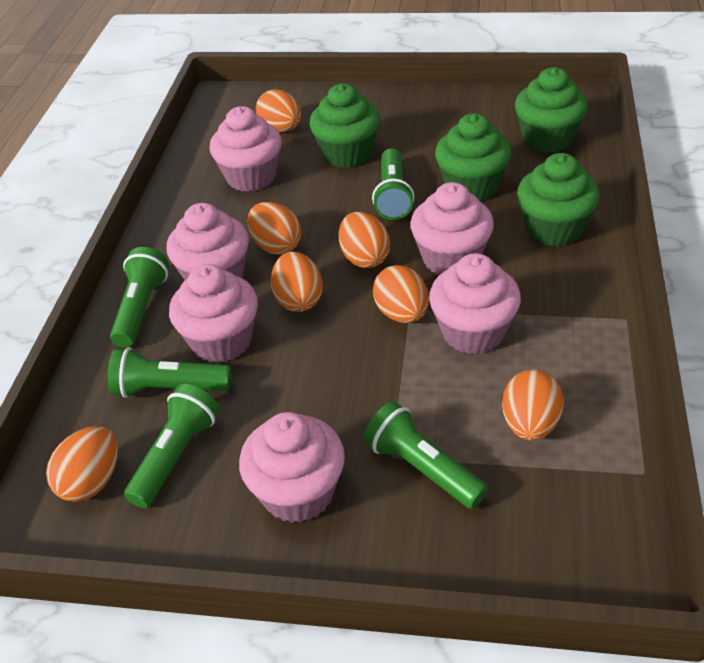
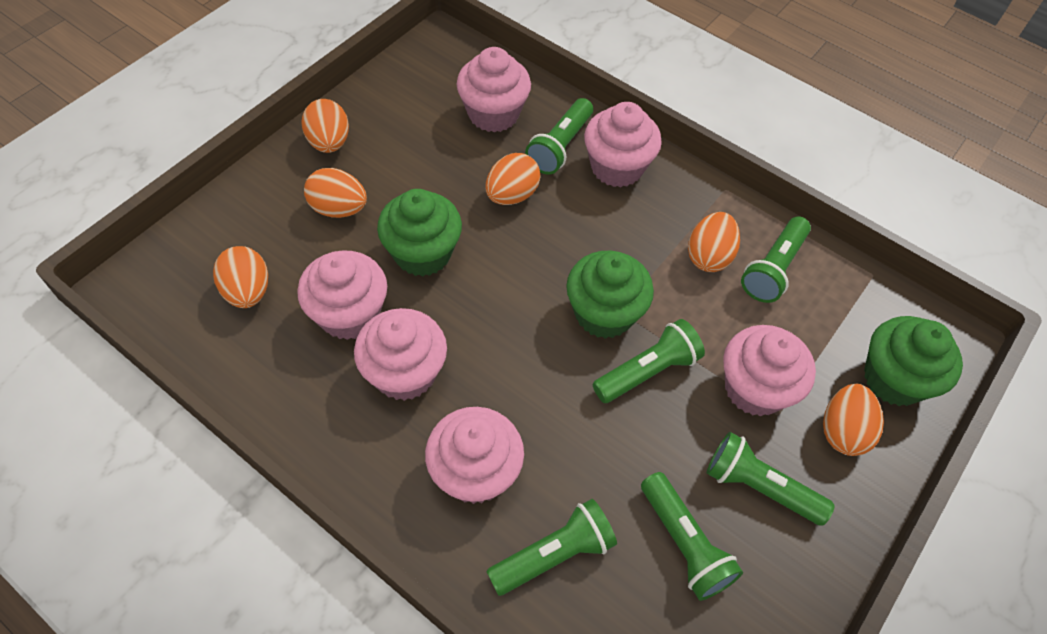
green cupcake: [309,83,380,168] [435,113,511,201] [515,67,588,153] [517,153,600,247] = 4 -> [377,189,462,277] [566,251,654,339] [864,316,963,406] = 3
green flashlight: [108,347,231,398] [110,247,169,348] [124,384,220,508] [364,401,488,509] [372,149,415,220] = 5 -> [486,499,617,596] [525,98,593,175] [593,319,705,403] [641,472,743,601] [707,432,835,526] [741,216,811,303] = 6
orange egg: [46,426,118,502] [247,202,301,255] [256,89,301,132] [271,252,323,312] [339,212,390,268] [373,265,429,323] [502,370,564,440] = 7 -> [213,246,268,308] [301,99,349,153] [304,168,367,218] [486,153,541,205] [688,212,740,272] [823,384,884,456] = 6

